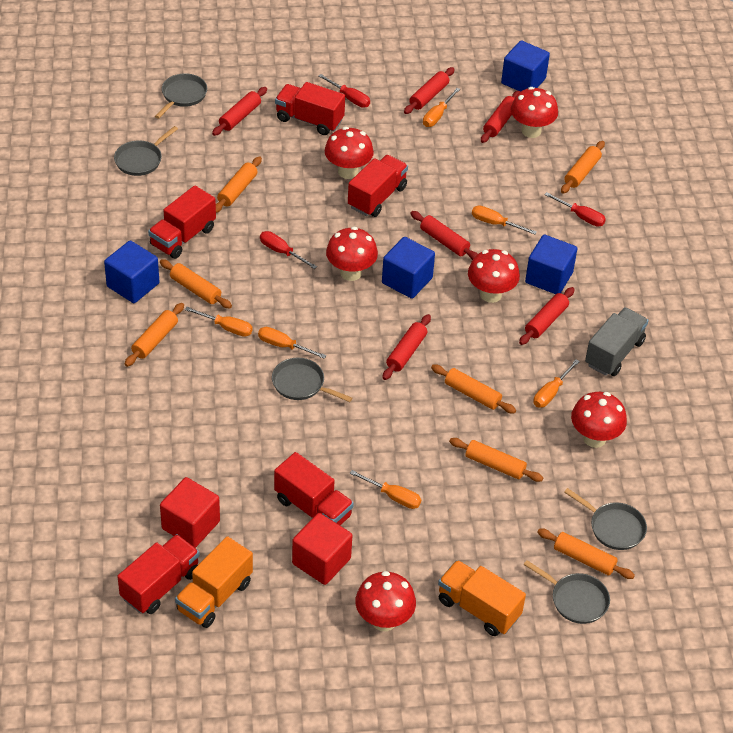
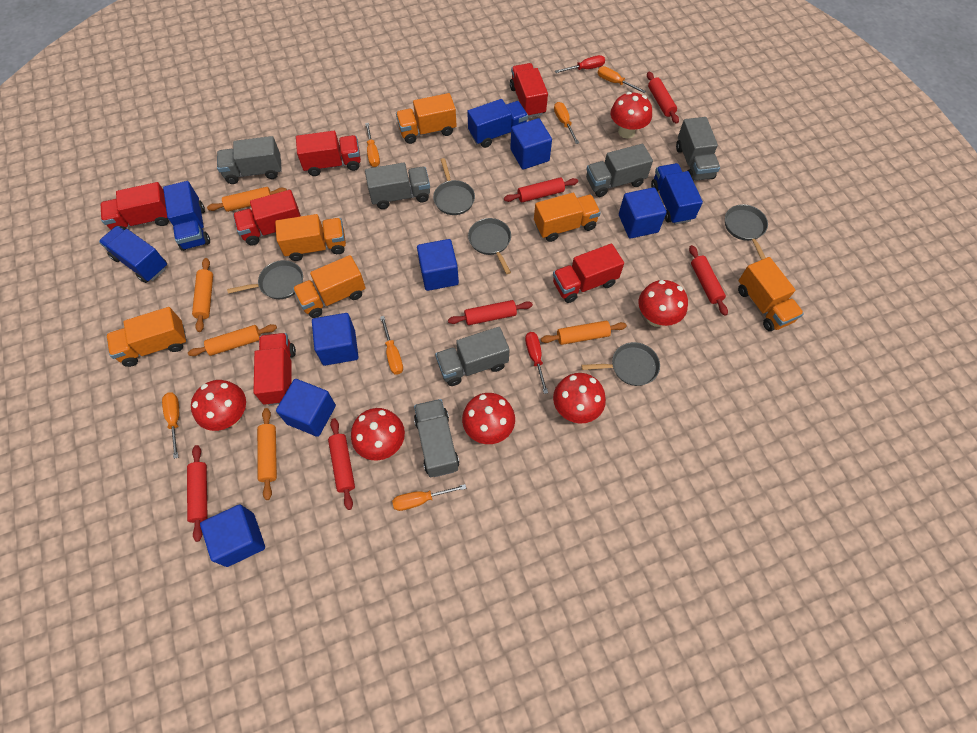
blue cube: [104,240,159,303] [382,237,435,299] [501,41,550,92] [525,235,578,294] = 4 -> [200,504,265,567] [276,379,336,437] [312,313,358,366] [417,239,459,291] [510,118,552,169] [619,187,667,239] = 6
blue truck: none = 0 -> [99,226,167,283] [163,181,210,251] [467,99,528,148] [651,163,703,224] = 4
grey truck: [585,307,649,376] = 1 -> [217,136,282,184] [365,163,430,209] [414,399,459,477] [435,327,510,386] [586,144,653,197] [676,117,720,181] = 6
orange rolling pin: [125,303,184,367] [160,259,232,308] [216,156,262,213] [431,364,516,413] [449,438,543,482] [537,529,635,579] [561,141,605,193] = 7 -> [188,324,277,356] [192,258,213,332] [207,187,287,212] [257,408,277,500] [541,321,627,345] = 5
orange truck: [175,536,253,628] [438,560,526,636] = 2 -> [106,307,187,367] [275,214,346,261] [293,255,365,318] [396,93,457,144] [534,193,601,242] [738,257,804,331] = 6
red cube: [160,477,220,548] [292,513,352,585] = 2 -> none = 0
red screwdriver: [260,231,317,269] [319,74,370,108] [544,192,606,226] = 3 -> [525,332,548,394] [555,55,605,73] = 2
red truck: [117,534,200,614] [148,185,216,259] [274,452,354,525] [275,82,345,135] [348,155,408,217] = 5 -> [101,182,169,230] [233,190,301,246] [254,333,296,405] [296,131,361,176] [510,63,548,118] [553,243,624,303] = 6

